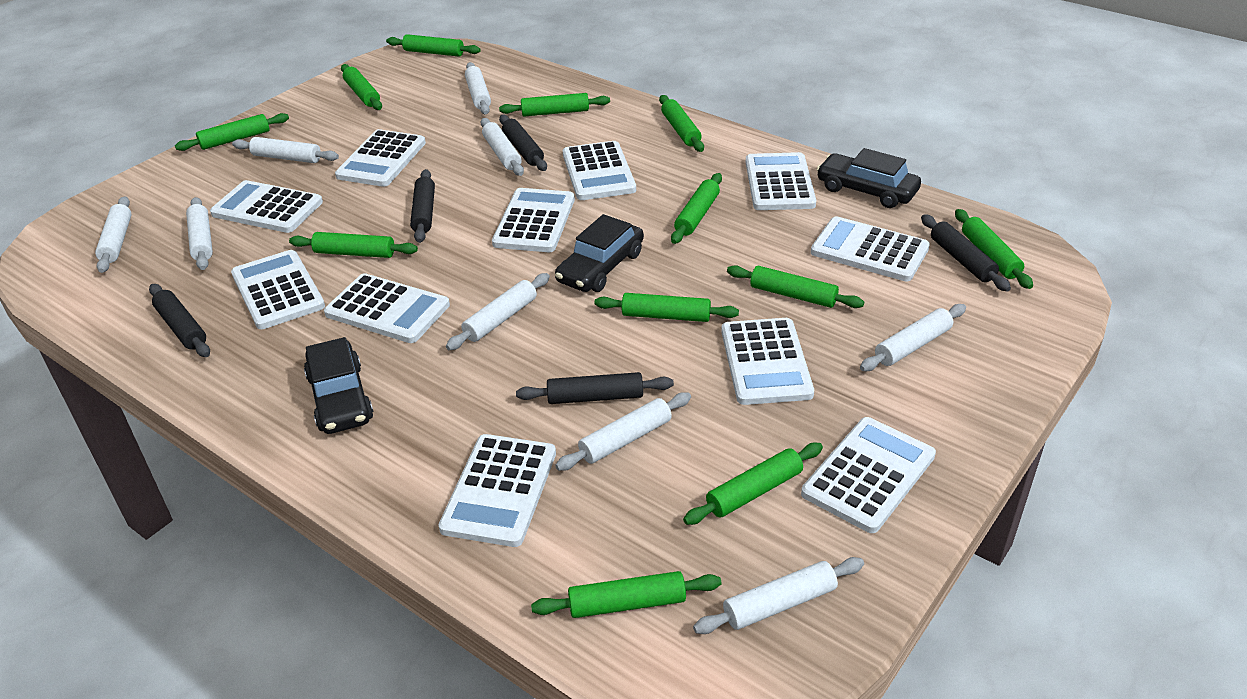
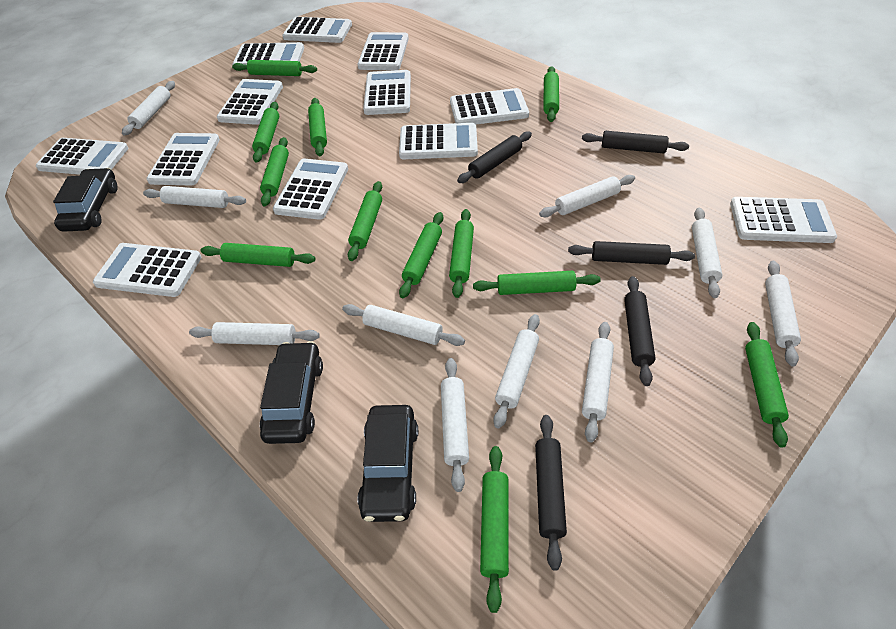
white calculator: [210,180,323,233] [231,250,325,329] [324,273,450,343] [335,129,426,187] [439,434,556,547] [492,188,575,252] [563,141,636,200] [721,318,814,405] [745,152,816,210] [801,417,936,533] [811,216,930,282] = 11 -> [36,138,129,175] [93,243,202,297] [146,133,220,186] [217,79,283,125] [232,42,304,65] [273,158,348,220] [282,17,352,43] [357,32,409,70] [363,70,411,115] [399,123,478,159] [450,88,529,124] [730,197,837,243] = 12
white rolling pin: [95,196,131,273] [186,197,213,270] [232,137,339,163] [446,273,550,350] [465,62,491,114] [480,118,524,176] [555,392,691,471] [693,557,864,634] [860,304,966,371] = 9 -> [122,81,175,136] [143,186,246,208] [189,322,320,345] [342,304,465,346] [441,358,469,492] [493,314,540,429] [539,175,635,217] [582,322,614,443] [692,208,722,298] [765,261,801,366] = 10

